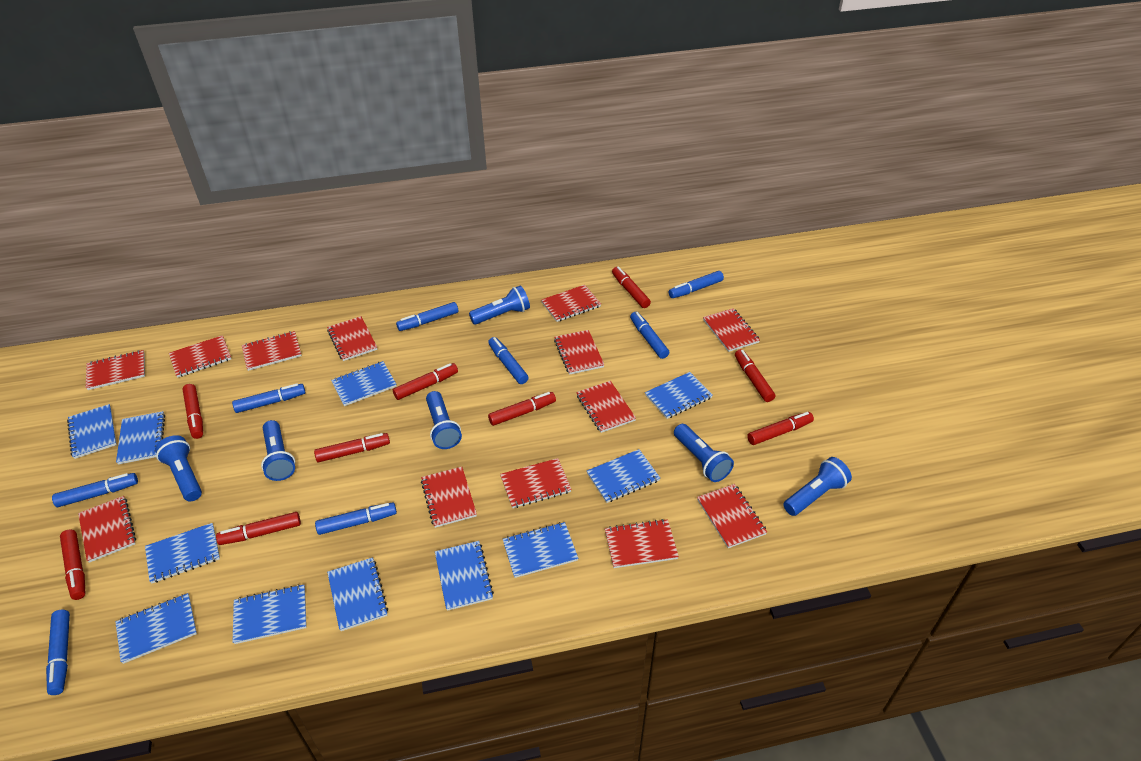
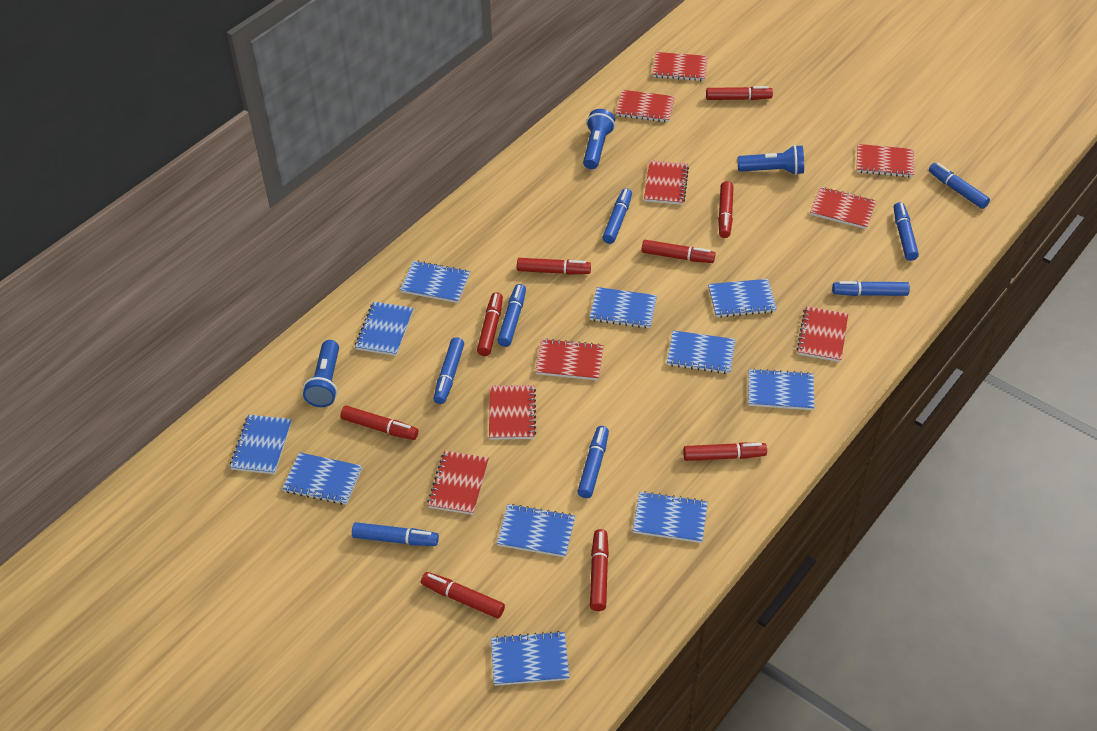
blue flashlight: [155,435,202,502] [261,420,295,481] [426,391,462,449] [469,286,530,325] [674,424,734,482] [783,457,852,516] = 6 -> [303,340,339,407] [583,109,615,169] [738,145,804,175] = 3
red notebook: [78,496,136,563] [86,350,145,390] [169,335,231,378] [242,331,302,371] [327,316,377,361] [421,467,477,528] [500,458,572,508] [541,285,601,322] [554,330,605,375] [576,381,636,433] [605,519,679,568] [697,484,767,548] [703,308,760,352] = 13 -> [427,451,489,515] [489,385,536,440] [535,338,604,380] [616,90,675,122] [644,160,689,205] [653,52,708,81] [797,306,848,362] [810,187,876,229] [857,144,914,177] = 9

